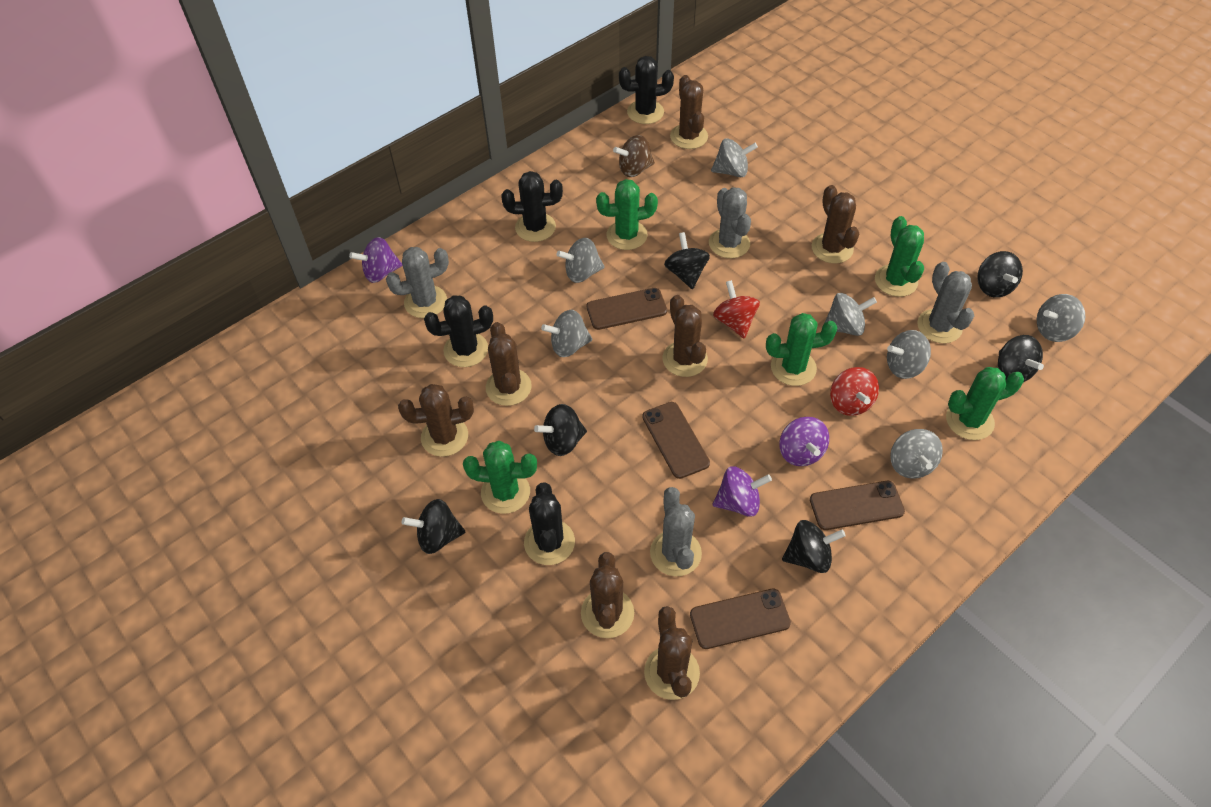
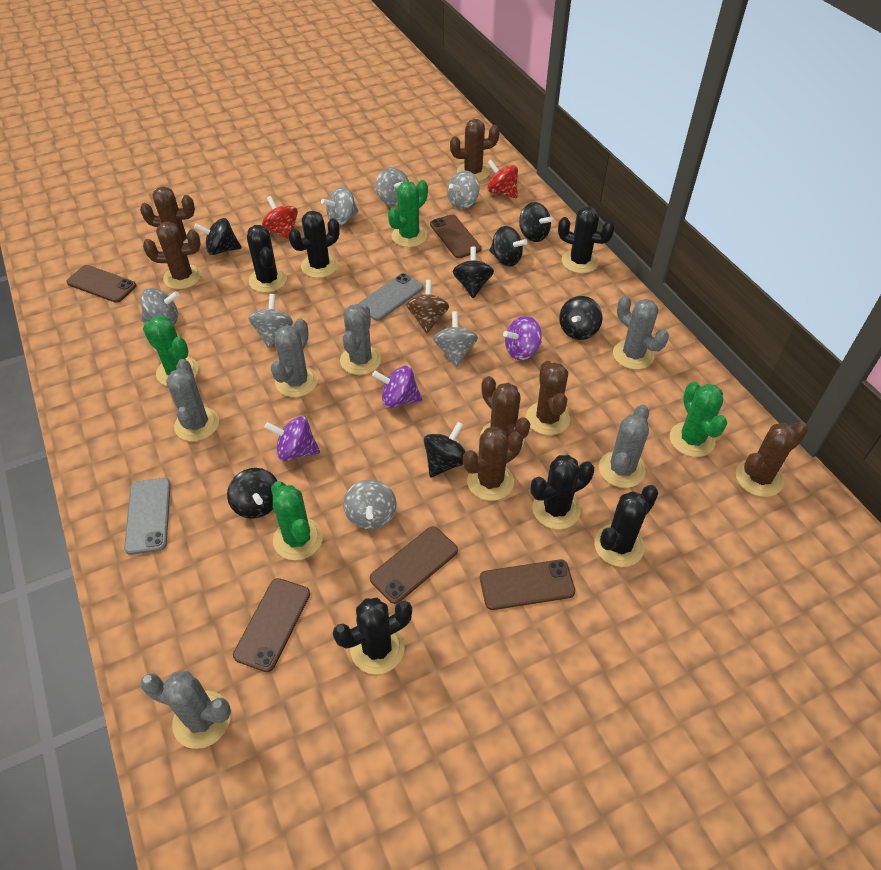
black cactus: [424,295,493,367] [501,171,563,242] [524,482,575,565] [619,56,674,124] = 4 -> [247,225,287,293] [289,211,339,278] [333,598,412,674] [531,455,594,529] [558,206,615,273] [594,485,659,567] = 6
black spinning top: [402,499,465,554] [534,404,587,456] [664,232,710,290] [782,520,846,573] [977,251,1023,298] [998,335,1044,382] = 6 -> [194,218,241,255] [227,468,277,519] [424,422,466,478] [452,247,494,298] [489,226,528,266] [519,202,553,242] [559,296,602,340] = 7
brown phone: [587,288,667,330] [642,402,710,479] [690,589,791,649] [810,481,905,530] = 4 -> [66,265,136,303] [233,578,310,672] [370,526,458,604] [430,214,481,258] [480,559,575,610] = 5
green cactus: [463,441,537,514] [596,179,658,250] [766,313,837,386] [875,216,924,297] [946,367,1024,440] = 5 -> [143,316,199,386] [271,481,323,560] [388,180,428,247] [670,382,727,457] = 4
grey cactus: [386,247,449,318] [650,487,702,576] [709,187,751,258] [917,262,974,343] = 4 -> [141,671,231,749] [166,359,219,442] [271,318,318,397] [340,304,381,375] [599,405,649,488] [613,295,669,370] = 6
grey phone: none = 0 -> [124,478,171,555] [358,273,423,321] = 2

